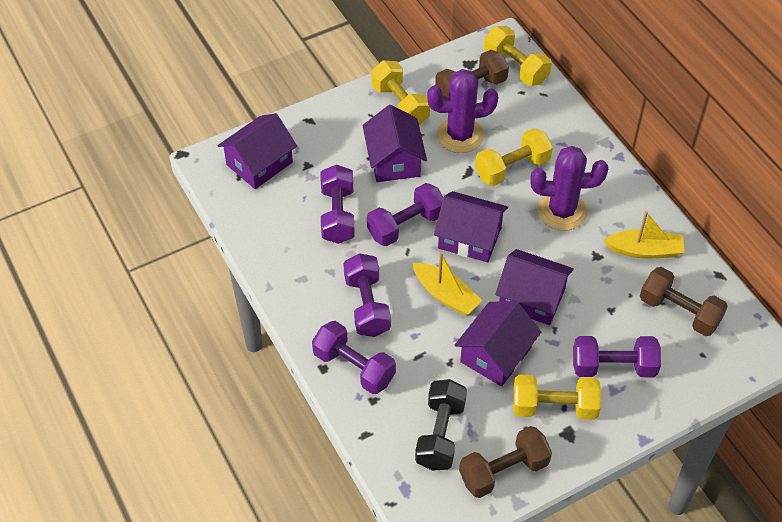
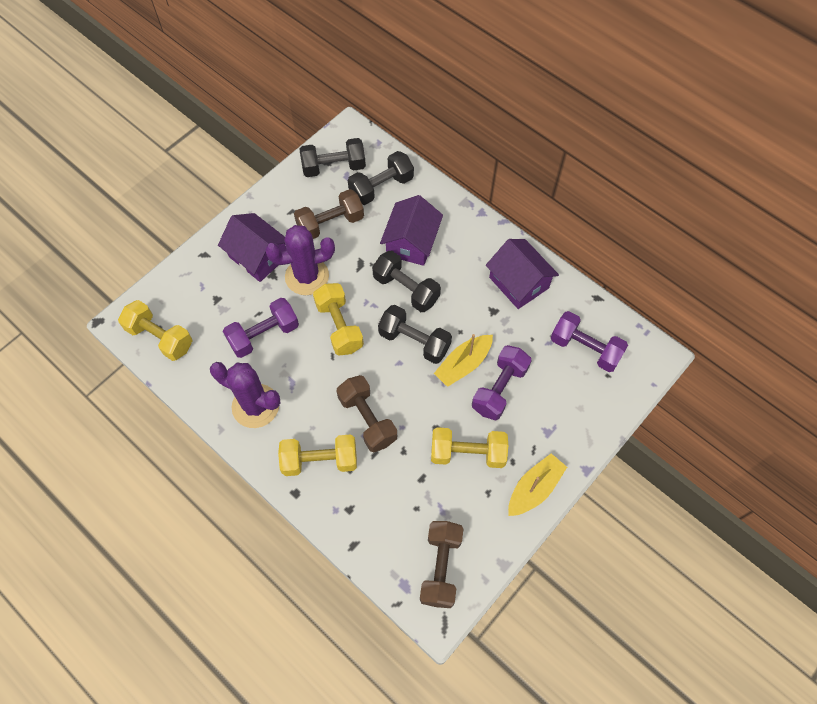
black dumbbell: [415,379,467,471] = 1 -> [300,138,366,177] [348,151,414,205] [372,251,441,312] [378,305,452,364] = 4
purple dumbbell: [312,321,396,394] [321,164,355,244] [343,253,391,337] [367,183,443,246] [573,336,661,377] = 5 -> [223,298,299,358] [472,345,532,421] [551,311,628,372] = 3
purple house: [217,113,297,189] [362,105,427,182] [434,191,508,262] [455,301,541,387] [495,249,574,325] = 5 -> [218,213,286,282] [380,195,443,266] [486,239,559,309] = 3

